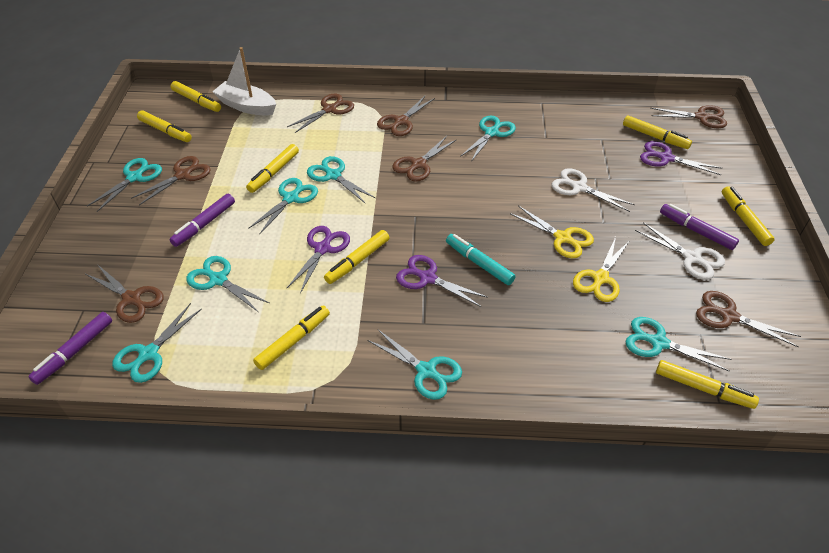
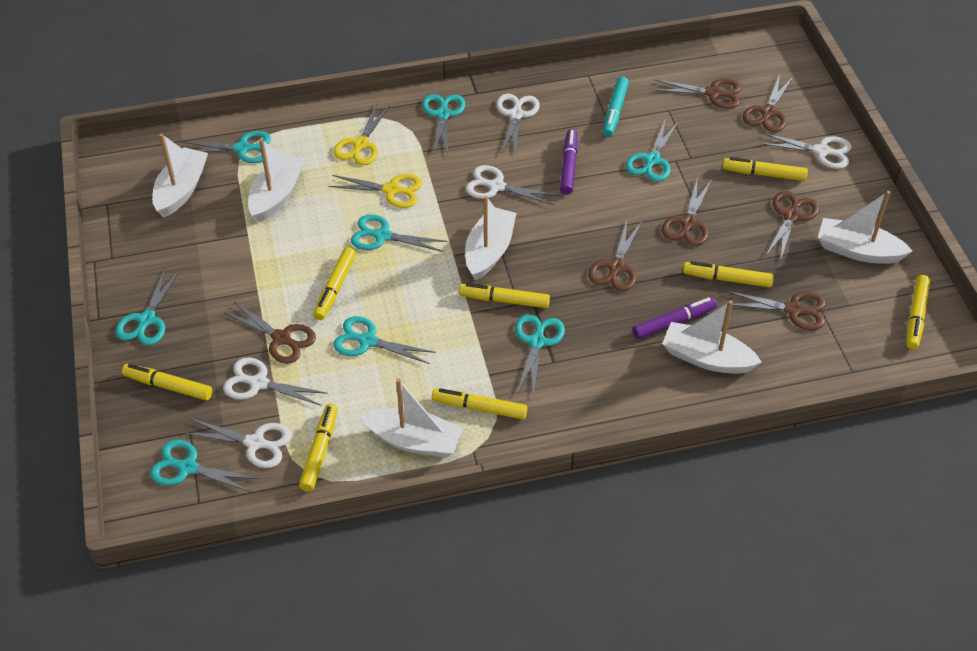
purple marker: [28,312,112,385] [169,194,235,247] [660,204,739,250] = 3 -> [560,129,578,195] [633,297,717,339] = 2
purple scissors: [287,226,350,293] [396,255,488,307] [640,141,723,175] = 3 -> none = 0
white boat: [212,47,276,116] = 1 -> [152,133,208,217] [248,139,305,222] [361,379,463,458] [465,196,517,281] [662,300,762,374] [818,191,913,264] = 6
white scissors: [551,168,635,212] [635,222,725,280] = 2 -> [184,418,292,468] [223,357,328,406] [466,165,559,205] [496,94,540,156] [760,133,852,169] = 5

